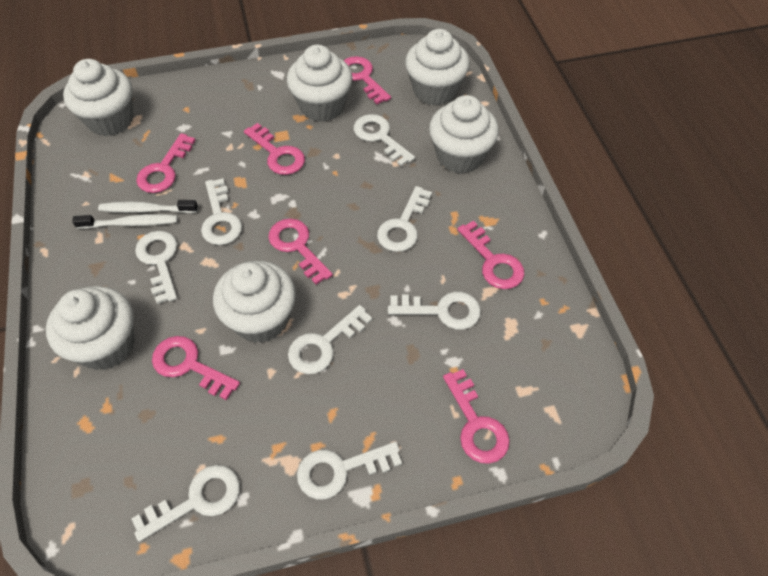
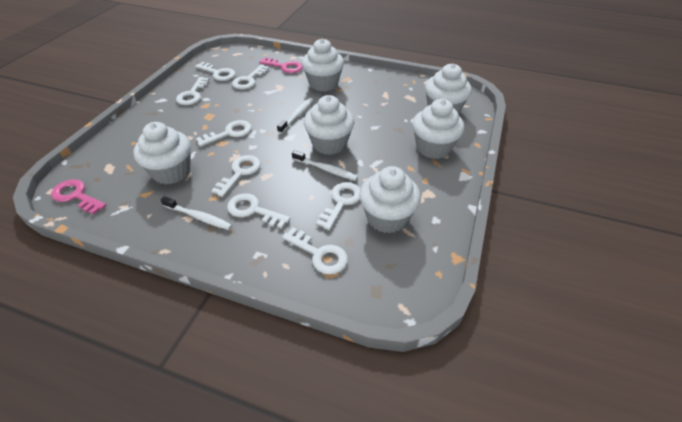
pink key: [136,133,196,193] [152,336,240,400] [244,123,305,175] [268,218,333,284] [343,56,391,104] [443,369,510,464] [457,221,524,289] = 7 -> [51,179,106,215] [259,57,303,73] = 2
white toothbrush: [72,214,178,229] [98,200,198,213] = 2 -> [161,196,232,230] [277,98,313,134] [292,150,358,181] = 3

